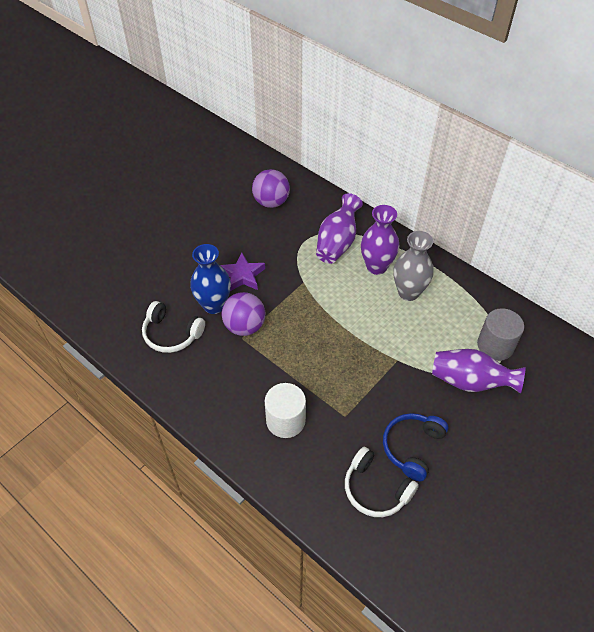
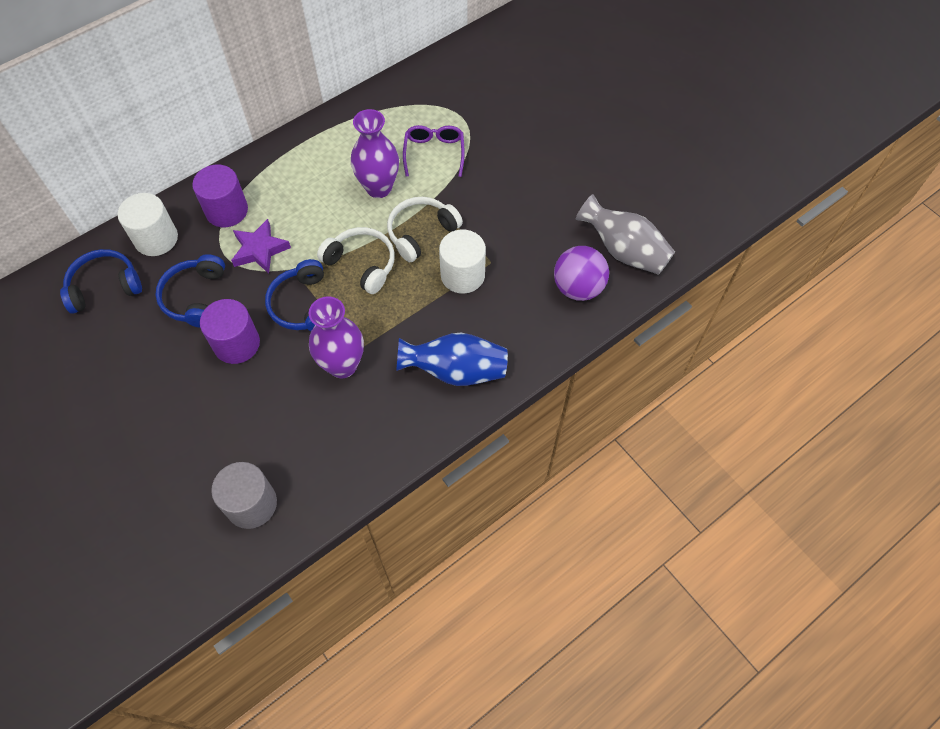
blue headphones: [383,413,448,481] = 1 -> [60,249,142,314] [155,254,225,328] [265,259,324,331] = 3
purple ball: [222,292,265,336] [252,169,290,208] = 2 -> [554,246,609,301] = 1
purple cylinder: none = 0 -> [192,165,248,227] [200,299,260,364] = 2
purple glasses: none = 0 -> [403,125,465,177] = 1
purple vase: [316,193,363,264] [361,205,399,275] [432,349,526,394] = 3 -> [309,296,364,378] [351,109,399,198] = 2
white cylinder: [265,383,306,438] = 1 -> [118,193,178,256] [439,229,486,294] = 2

